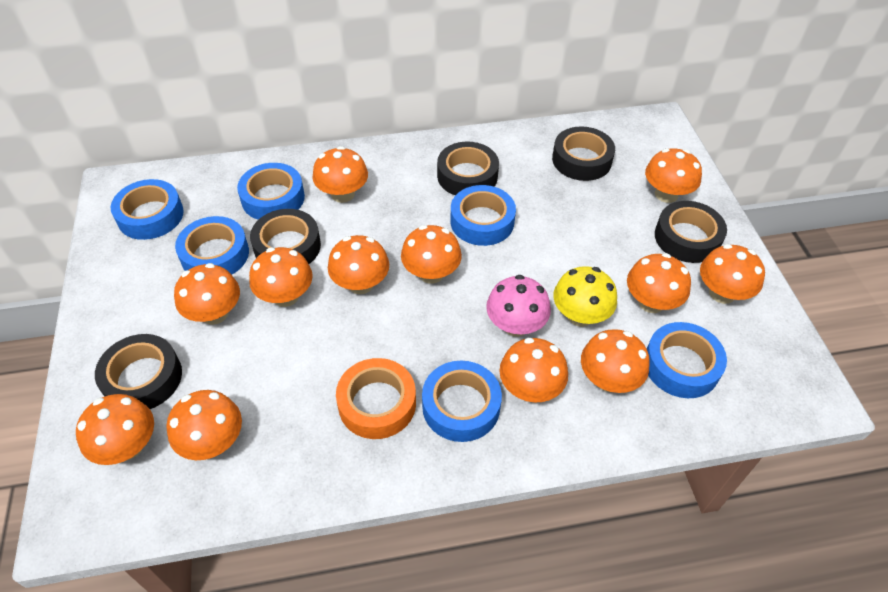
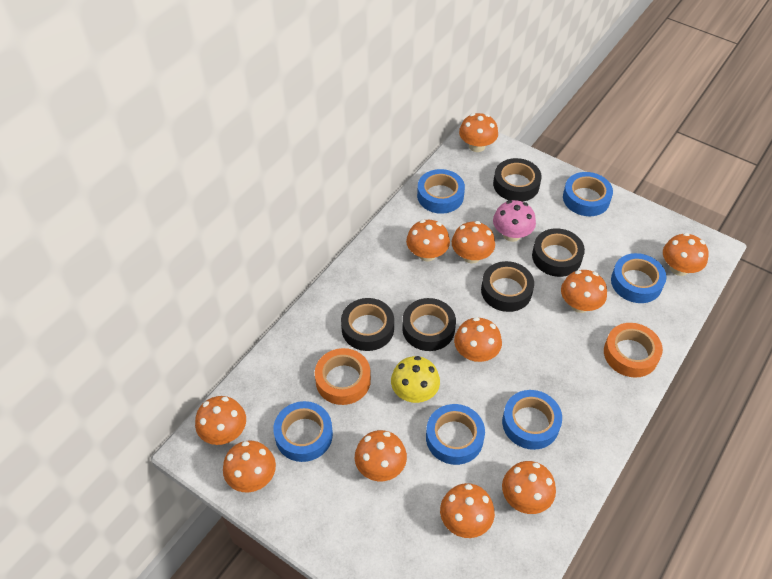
orange mushroom: [76,394,154,465] [167,390,242,460] [174,263,240,325] [249,247,313,307] [313,146,368,203] [328,235,389,294] [401,225,462,284] [499,338,568,402] [581,329,650,393] [627,253,691,313] [645,148,702,203] [700,244,765,304] = 12 -> [195,396,246,445] [223,441,276,492] [355,430,407,481] [406,219,450,262] [440,483,495,538] [452,221,495,264] [454,317,502,362] [459,113,498,152] [502,461,556,514] [561,270,607,313] [663,233,709,276] = 11
orange tape: [336,358,416,439] = 1 -> [315,348,371,405] [604,323,663,378] = 2

